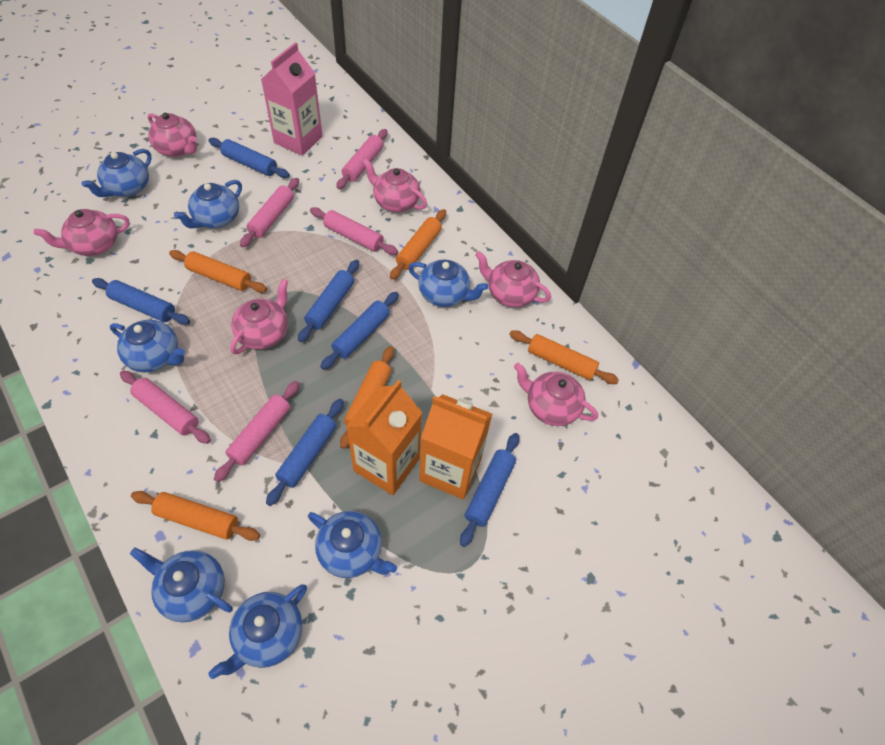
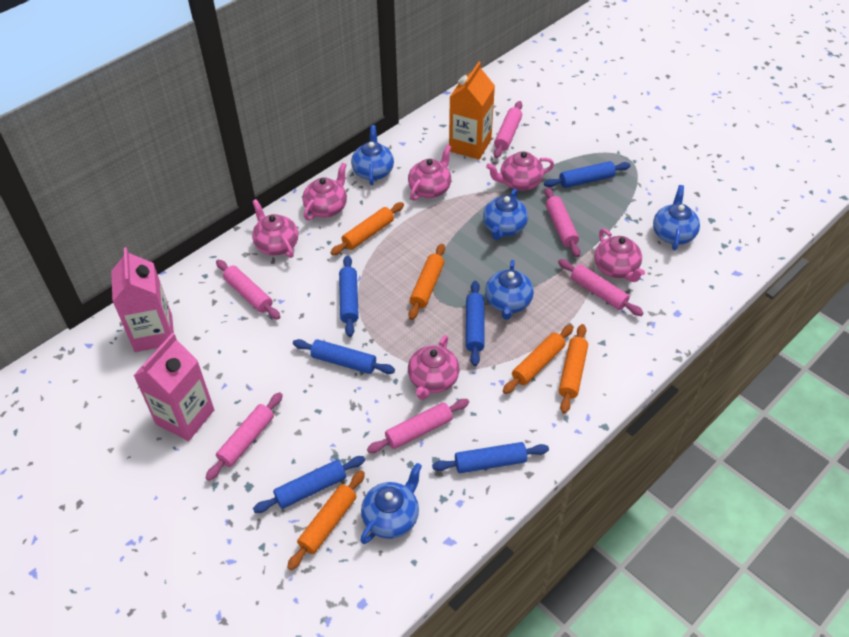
blue teapot: [82,149,152,197] [110,320,185,372] [130,547,233,622] [174,180,242,229] [208,584,307,679] [308,511,397,578] [408,260,489,307] = 7 -> [351,125,394,185] [360,463,422,544] [483,189,528,240] [485,260,534,320] [653,185,700,250] = 5
orange carton: [346,380,422,495] [419,394,492,499] = 2 -> [449,62,495,160] = 1
pink carton: [261,42,323,156] = 1 -> [111,247,174,352] [133,333,214,441] = 2
pink rolling pin: [120,371,211,444] [214,381,300,482] [240,178,299,247] [310,207,398,255] [336,129,388,189] = 5 -> [205,392,283,481] [216,260,280,320] [367,399,469,453] [494,101,522,158] [545,187,581,257] [558,259,643,316] = 6

